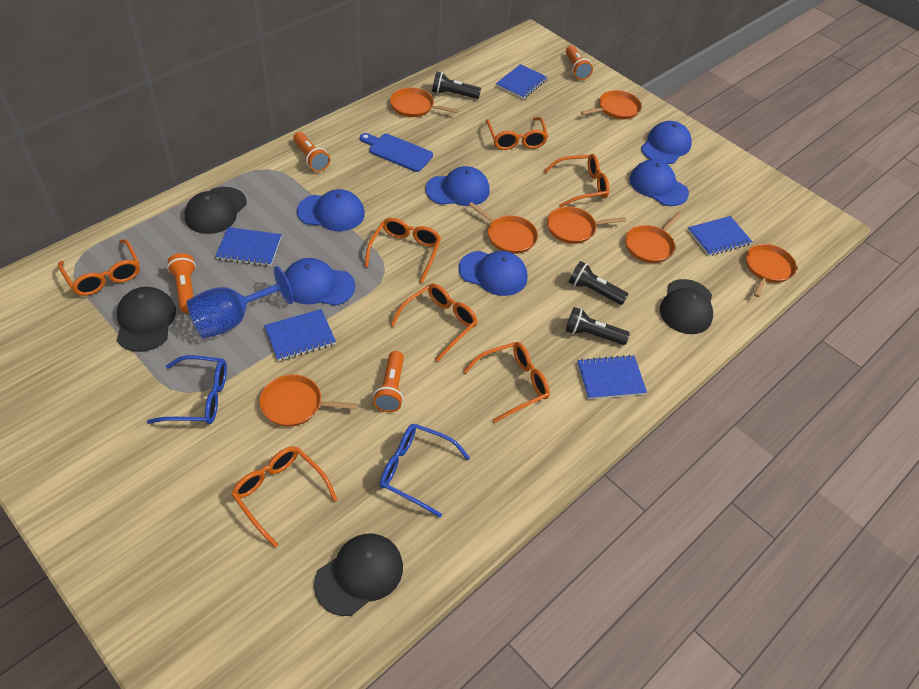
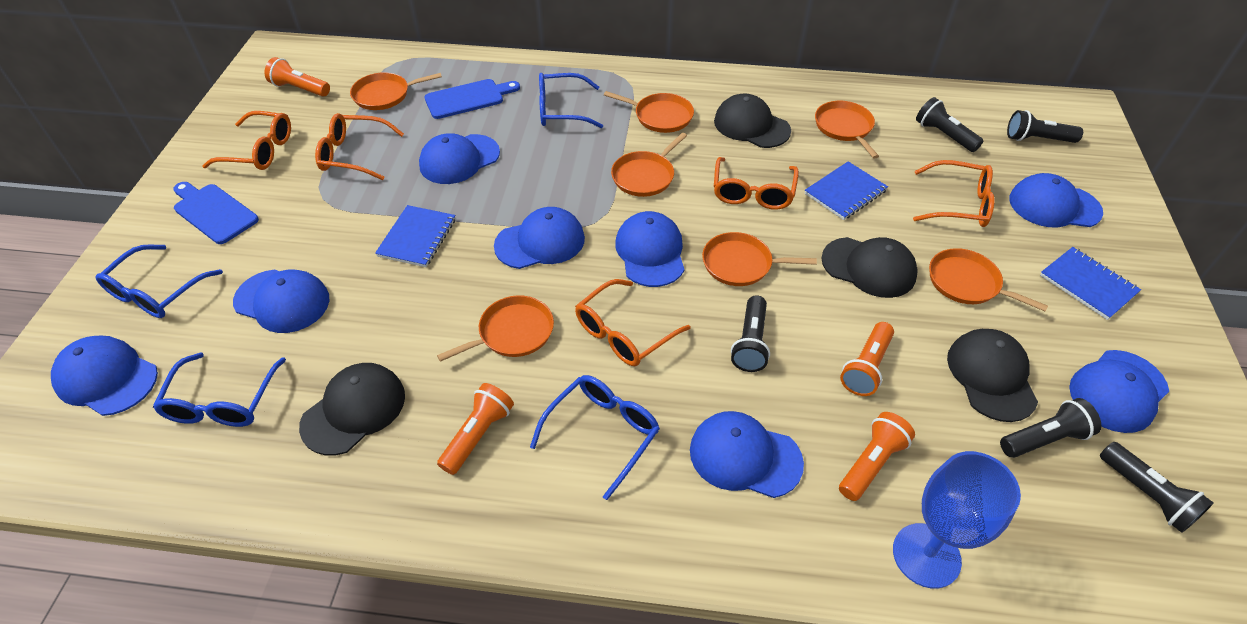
black flashlight: [432,72,481,99] [566,307,630,345] [569,261,628,305] = 3 -> [731,295,770,372] [916,97,983,152] [1000,398,1101,458] [1007,110,1083,143] [1100,442,1214,533] = 5
blue cap: [285,258,355,306] [297,189,365,231] [426,166,490,206] [459,251,528,296] [629,160,689,206] [641,121,692,164] = 6 -> [51,336,158,416] [233,269,329,333] [419,133,500,184] [494,207,585,269] [615,211,685,287] [690,411,804,498] [1009,173,1103,227] [1069,350,1169,433] = 8
blue cutting board: [360,133,433,172] = 1 -> [173,182,259,244] [424,79,520,119] = 2
blue glasses: [147,355,227,424] [380,424,470,517] = 2 -> [95,244,223,318] [153,353,286,427] [530,375,660,500] [539,73,603,128] = 4
blue notebook: [215,227,282,266] [264,309,336,361] [496,64,548,99] [577,355,647,400] [688,216,753,256] = 5 -> [375,205,456,267] [805,161,888,220] [1040,247,1141,320] = 3
orange glasses: [58,239,140,296] [231,446,338,547] [365,218,441,283] [391,283,478,362] [463,342,550,423] [486,117,548,150] [544,154,609,207] = 7 -> [202,111,291,170] [315,113,404,180] [575,279,691,366] [714,157,799,210] [913,160,995,227] = 5

